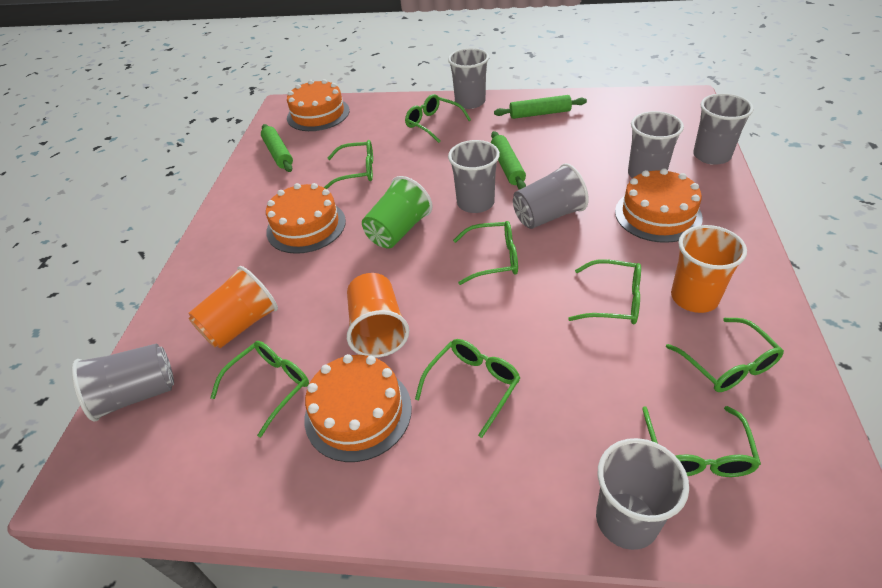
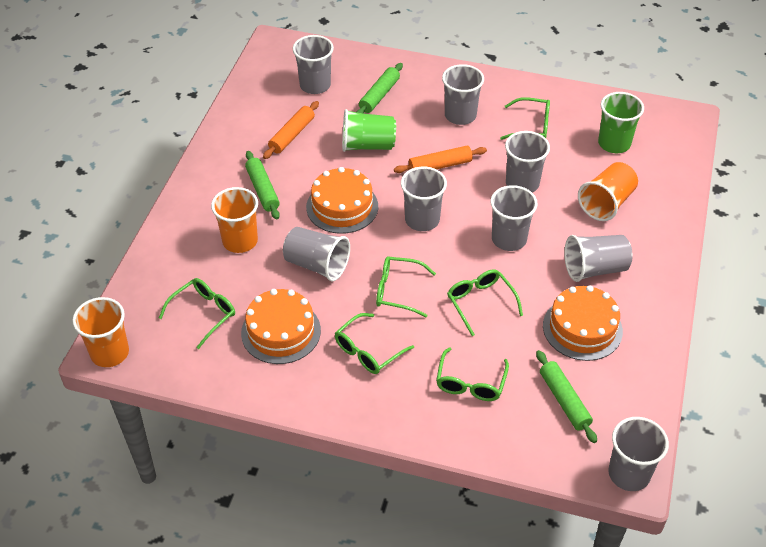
green cup: [362,176,432,248] = 1 -> [342,109,396,152] [598,92,644,153] = 2
green glasses: [210,341,309,438] [324,140,373,189] [405,94,471,143] [415,339,521,438] [453,221,518,285] [568,259,641,325] [642,406,761,477] [666,318,784,392] = 8 -> [159,278,235,349] [335,313,414,374] [376,256,436,317] [436,347,509,401] [447,269,523,336] [500,97,550,140] = 6
grey cup: [72,343,174,422] [448,48,489,109] [448,140,500,213] [513,163,589,229] [596,438,689,550] [628,111,684,178] [693,93,754,165] = 7 -> [283,227,350,281] [293,35,334,94] [401,167,447,231] [442,64,484,125] [490,185,538,251] [505,131,550,192] [564,235,633,282] [608,417,669,491] = 8
orange cake: [266,183,346,254] [287,79,350,131] [305,354,412,462] [615,168,703,243] = 4 -> [241,289,321,364] [306,167,378,234] [543,285,623,361] = 3
orange rolling pin: none = 0 -> [263,101,319,159] [394,146,487,173] = 2

